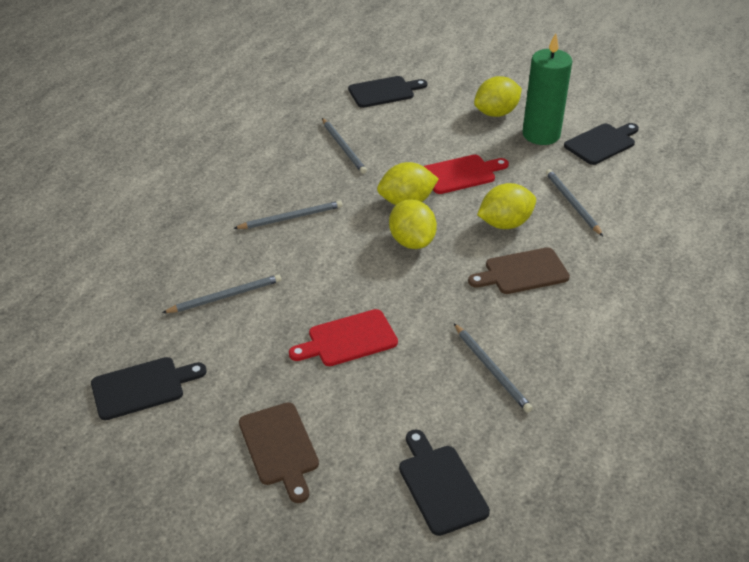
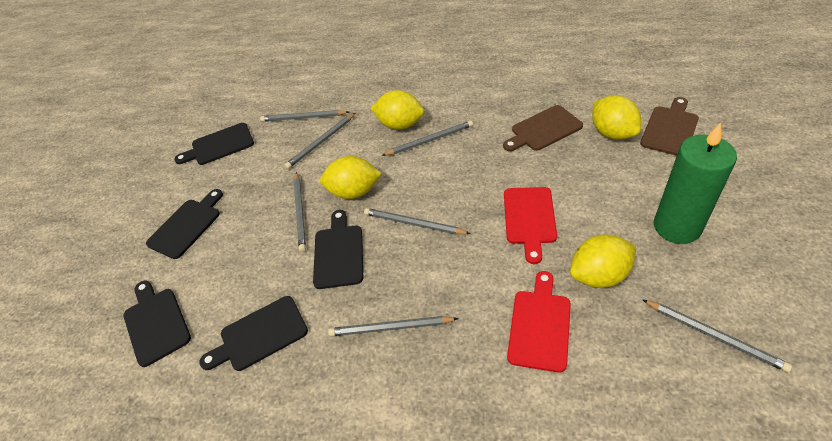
black cutting board: [91,357,207,420] [348,76,428,108] [399,429,490,536] [564,123,639,165] = 4 -> [123,281,191,367] [146,189,223,259] [174,123,254,165] [199,296,308,371] [313,210,363,289] = 5
grey pencil: [162,274,281,313] [233,201,342,229] [322,118,367,174] [454,323,533,413] [546,169,603,236] = 5 -> [260,110,349,122] [285,113,355,169] [294,172,306,252] [328,316,458,336] [364,208,471,234] [382,121,473,156] [643,300,792,373] = 7

